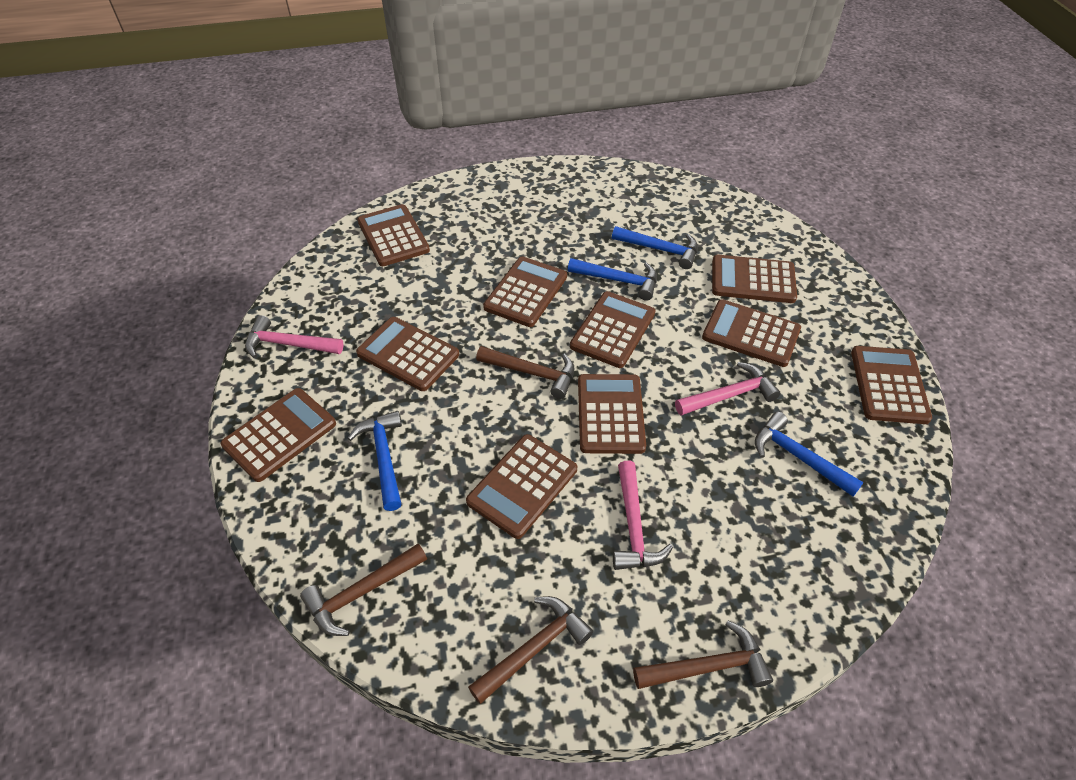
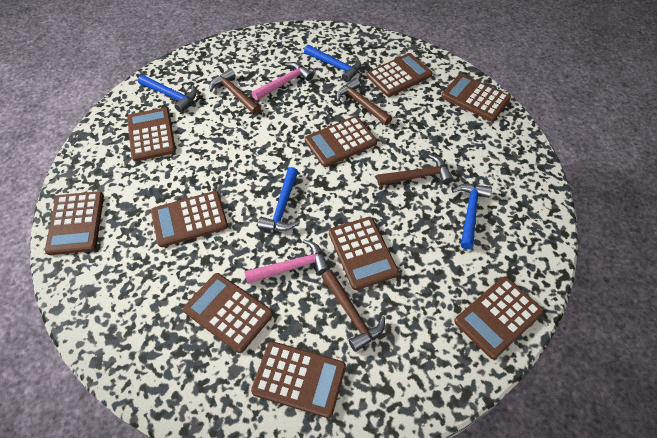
pink hammer: [245,315,344,358] [613,461,673,570] [675,362,781,416] = 3 -> [244,240,330,284] [252,62,313,101] = 2

